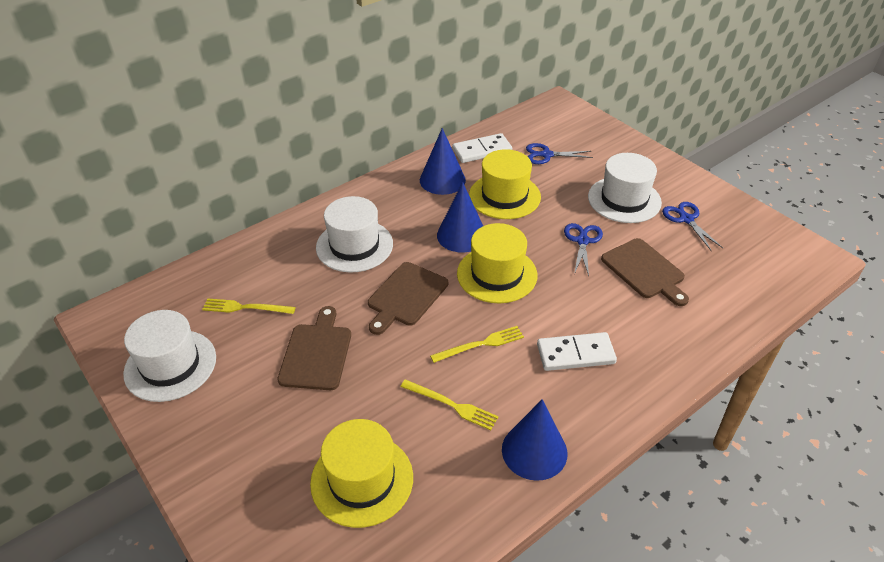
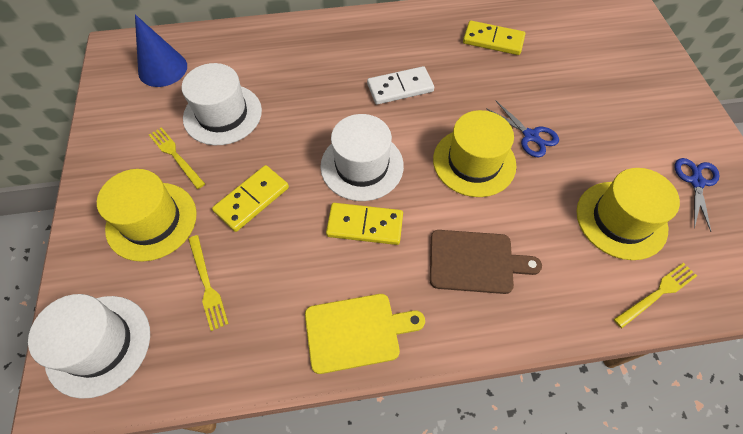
blue cone: [420,128,466,195] [437,182,483,252] [502,399,568,481] = 3 -> [135,14,187,87] = 1
blue scissors: [526,143,593,164] [564,223,603,276] [662,202,723,251] = 3 -> [486,101,559,158] [675,158,720,232] = 2
brown cutting board: [277,306,351,390] [368,262,448,335] [601,238,689,306] = 3 -> [430,230,542,294] = 1
white domino: [452,133,512,163] [537,332,617,371] = 2 -> [367,66,434,105] = 1
yellow cutting board: none = 0 -> [305,294,425,374] = 1
yellow domino: none = 0 -> [212,165,289,232] [326,203,403,245] [463,21,525,55] = 3

